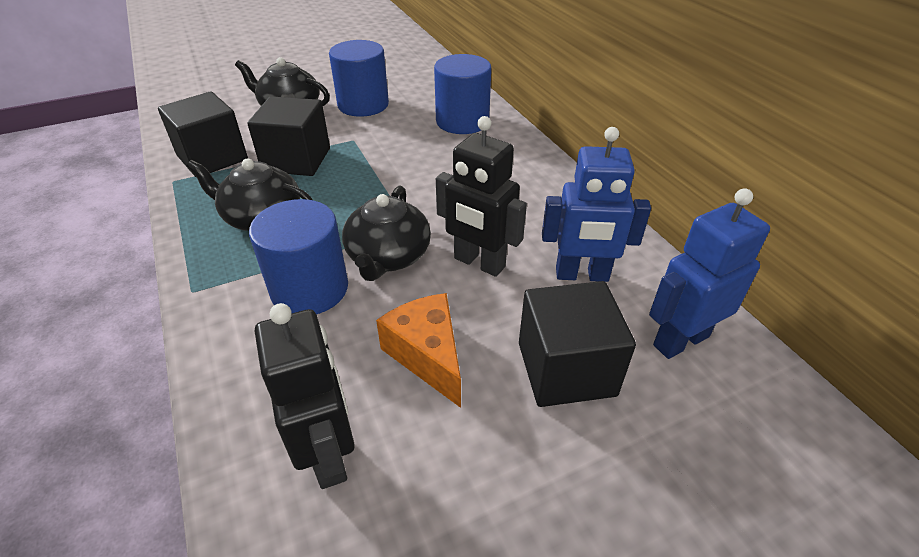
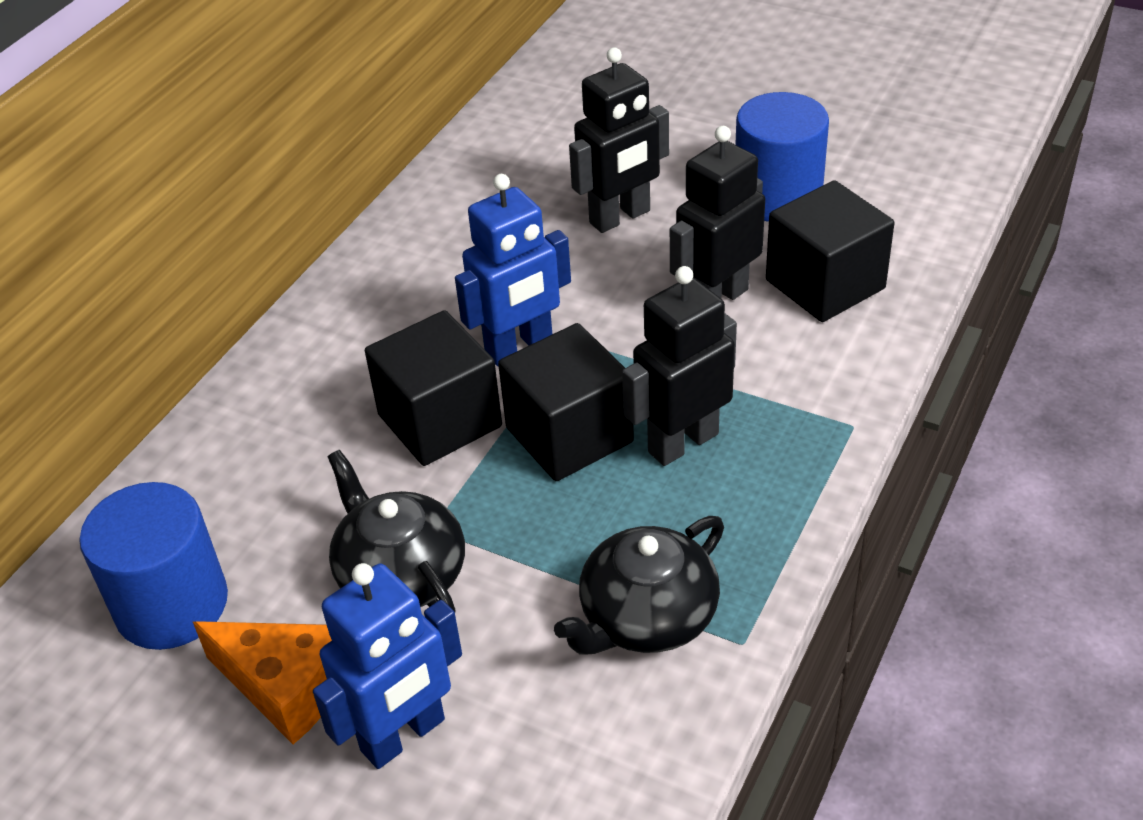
black robot: [255,303,355,489] [436,116,527,277] = 2 -> [569,47,669,233] [622,266,737,466] [670,126,765,300] = 3
black teapot: [187,158,313,231] [235,57,330,106] [342,186,431,281] = 3 -> [328,450,465,612] [554,516,724,655] = 2
blue cylinder: [249,199,348,314] [329,40,389,117] [434,54,491,134] = 3 -> [79,482,228,650] [735,92,829,222] = 2

